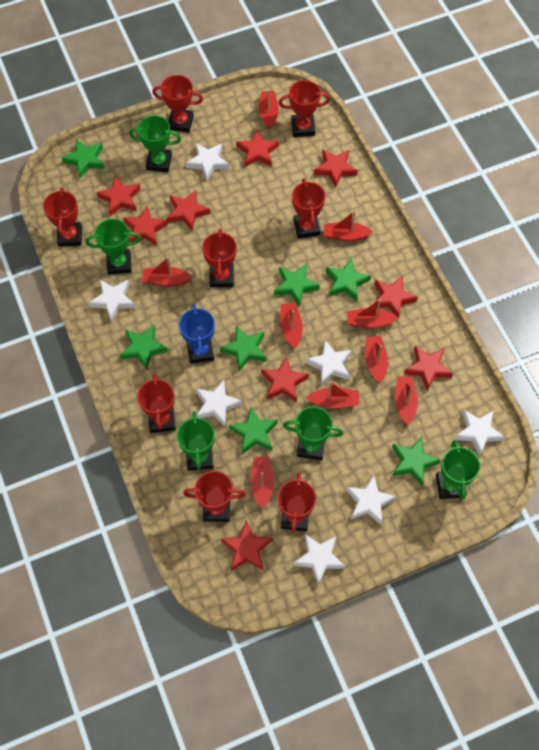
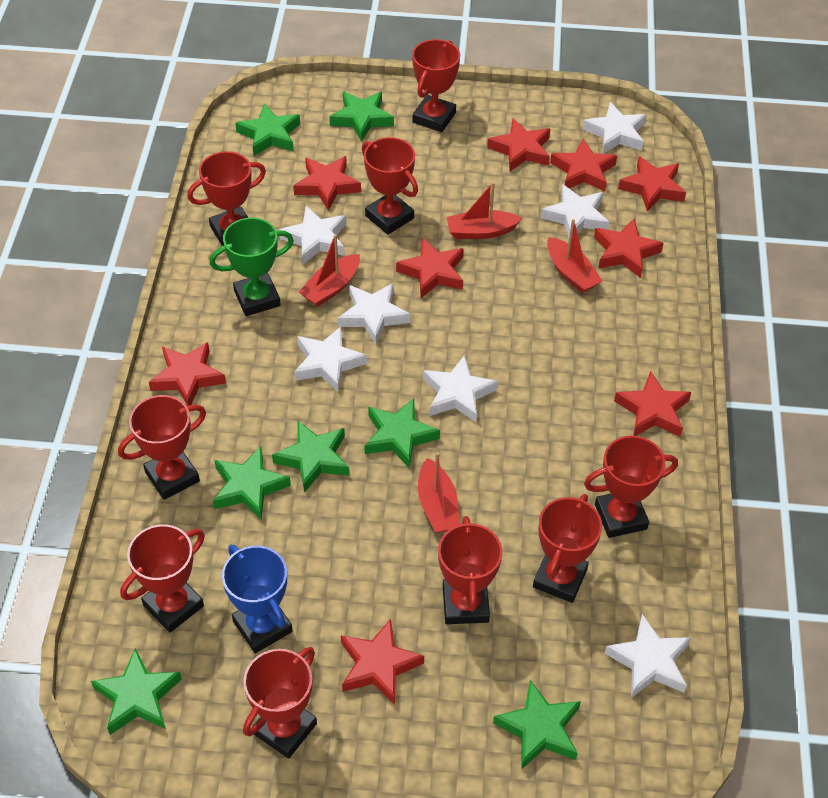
green trophy: [86,219,141,275] [129,115,181,172] [177,411,215,471] [283,406,343,460] [436,440,480,500] = 5 -> [209,217,294,316] = 1
red boat: [142,257,193,286] [250,456,274,509] [259,89,279,130] [280,303,303,348] [306,381,359,408] [324,211,373,241] [347,299,398,328] [365,336,388,383] [395,376,418,425] = 9 -> [299,234,360,307] [418,452,460,533] [447,182,522,239] [547,219,602,293] = 4
red trophy: [43,188,82,247] [137,373,176,433] [152,75,203,133] [183,471,246,522] [202,229,237,287] [277,472,316,533] [279,80,330,137] [292,179,326,239] = 8 -> [118,395,206,500] [120,524,205,633] [187,151,266,246] [243,647,317,759] [362,137,418,235] [412,39,460,132] [438,516,502,624] [533,494,602,603] [584,436,678,538] = 9

